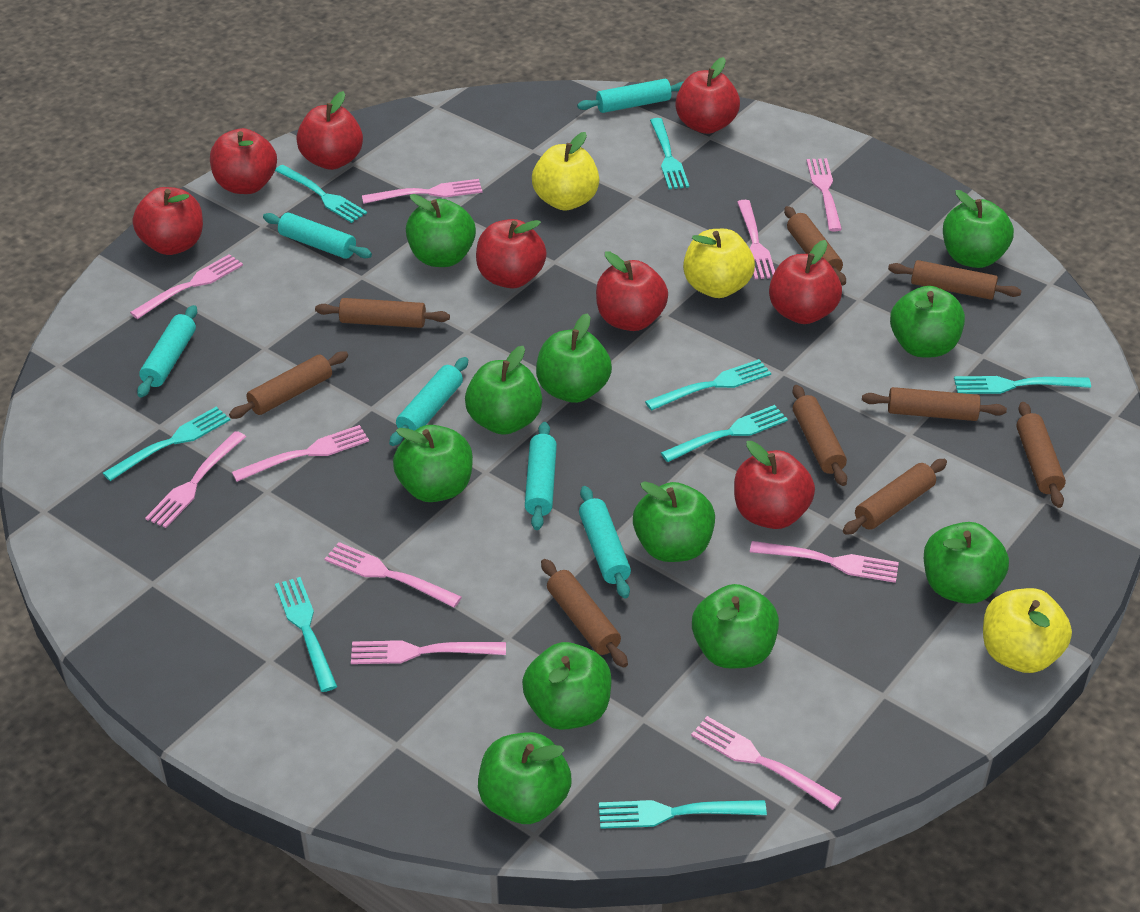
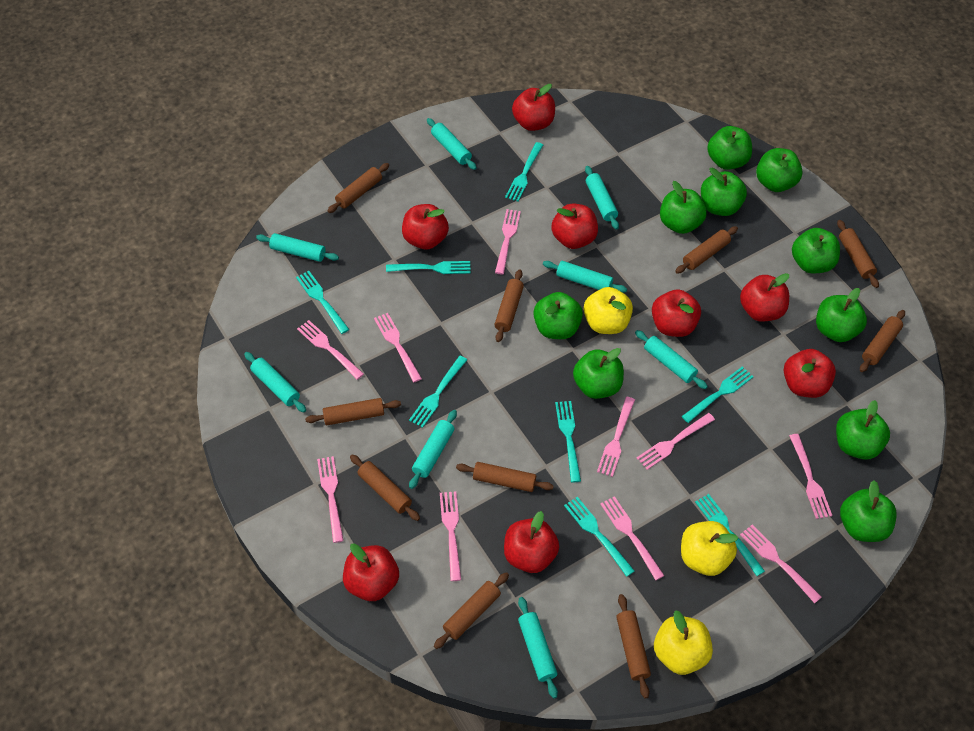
brown rolling pin: [229,351,348,419] [315,298,450,328] [541,559,628,668] [784,206,846,285] [792,385,847,486] [843,459,947,535] [862,387,1007,421] [888,260,1021,300] [1016,402,1066,508] = 9 -> [305,398,401,425] [327,163,389,213] [350,454,420,521] [434,572,509,649] [456,462,554,492] [494,269,524,342] [616,594,651,699] [675,226,738,274] [837,220,879,288] [860,310,905,372] = 10
green apple: [393,425,473,502] [406,194,476,267] [465,346,542,435] [478,732,572,824] [522,642,612,730] [536,313,612,403] [633,481,715,562] [692,584,779,668] [890,286,965,357] [924,522,1009,604] [943,190,1014,268] = 11 -> [533,292,583,339] [573,348,624,399] [660,181,707,234] [701,168,747,216] [707,126,752,170] [756,148,803,192] [792,228,840,273] [816,288,867,342] [836,400,890,460] [840,480,897,542] = 10
turquoise rolling pin: [137,305,197,398] [263,213,372,259] [389,357,468,446] [525,422,557,530] [577,79,683,113] [579,486,631,599] = 6 -> [244,352,306,413] [256,233,339,262] [409,410,457,489] [427,118,476,170] [518,597,558,699] [543,261,627,293] [585,166,619,230] [635,330,708,389] = 8

